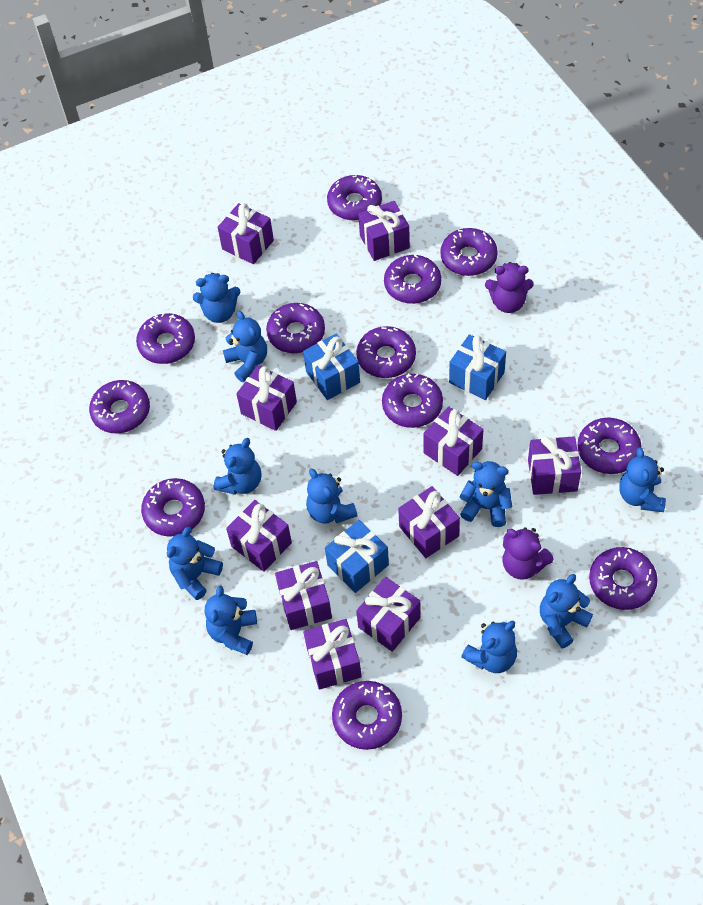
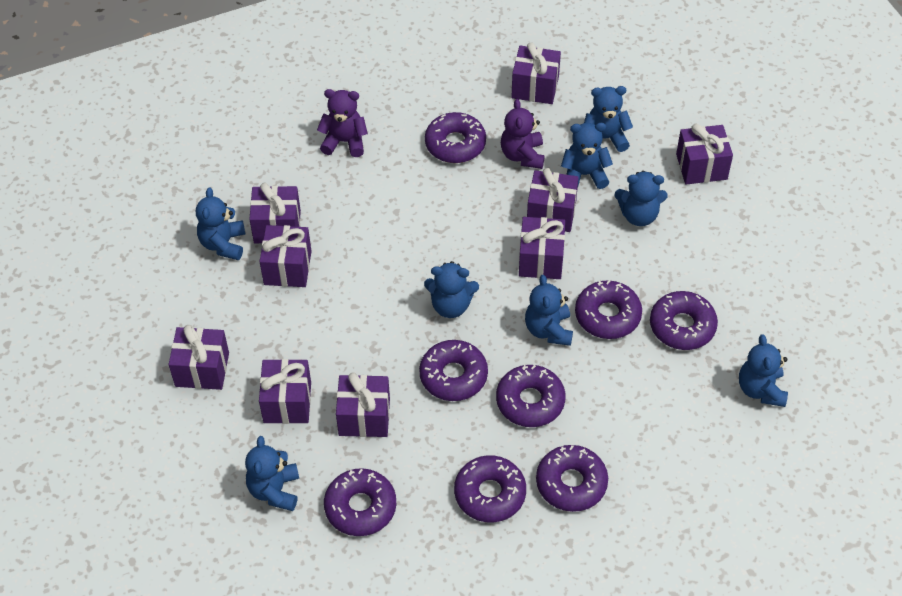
blue gift: [303,333,360,400] [325,520,389,593] [449,334,506,400] = 3 -> none = 0
blue teddy bear: [167,527,223,600] [193,273,241,323] [205,586,257,655] [214,438,261,495] [223,311,267,382] [306,469,358,524] [459,461,512,527] [461,621,517,673] [540,574,593,649] [619,447,666,512] = 10 -> [196,187,245,260] [245,436,299,511] [424,261,479,318] [525,275,573,346] [561,123,613,189] [584,86,633,152] [615,171,668,226] [739,334,788,407] = 8
purple donut: [89,380,150,433] [136,313,195,364] [141,478,205,537] [266,303,325,353] [327,175,382,221] [332,681,402,750] [356,326,416,378] [382,374,443,428] [384,255,441,304] [440,228,498,276] [577,418,642,474] [589,547,658,610] = 12 -> [324,468,396,536] [419,340,488,401] [425,112,486,163] [454,455,526,522] [496,365,565,427] [536,445,608,512] [575,280,642,339] [650,291,718,350] = 8
purple gift: [217,203,274,264] [226,500,292,572] [236,365,297,431] [275,561,332,630] [303,619,362,690] [356,577,421,652] [358,201,410,261] [398,486,460,558] [423,406,483,476] [528,436,581,495] = 10 -> [169,325,229,390] [249,183,301,243] [259,359,311,424] [260,225,311,287] [336,372,390,437] [512,42,561,104] [519,217,565,279] [527,168,579,232] [676,124,733,184] = 9

